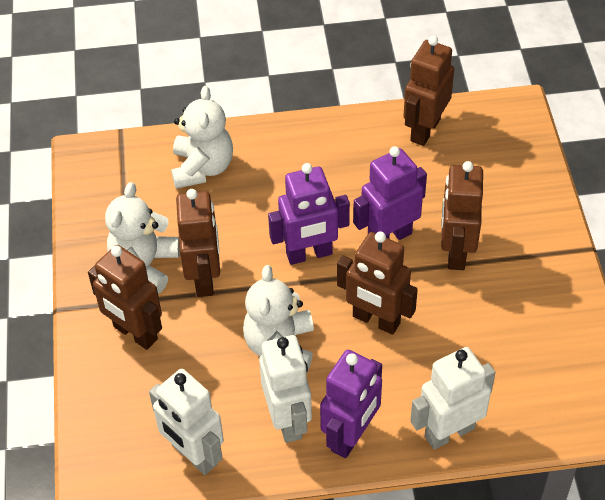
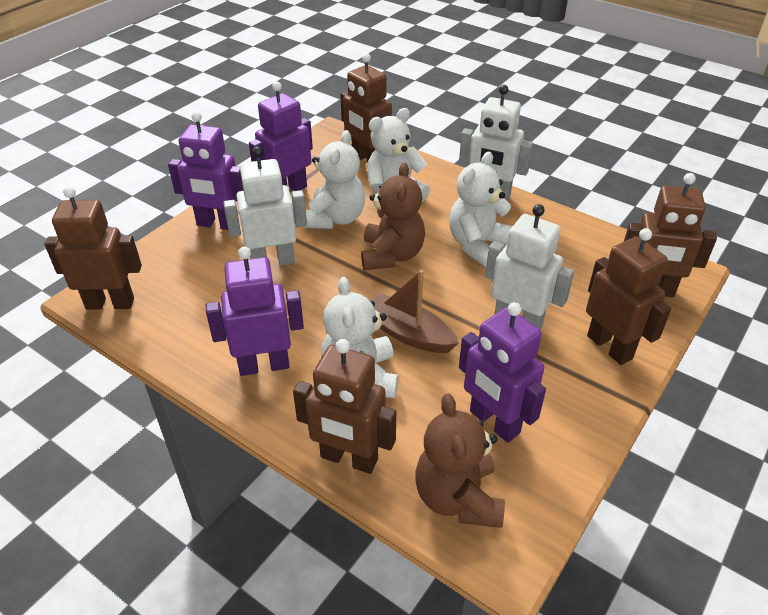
brown boat: none = 0 -> [370,270,459,353] = 1
brown teddy bear: none = 0 -> [361,162,425,270] [415,393,505,528] = 2
purple robot: [268,163,350,265] [320,350,382,458] [353,146,427,240] = 3 -> [168,111,243,230] [206,247,304,376] [249,81,313,191] [459,302,546,443] = 4
white teddy bear: [105,182,180,294] [171,86,233,189] [243,265,314,372] = 3 -> [303,130,365,229] [321,277,398,398] [367,108,430,202] [449,151,513,267] = 4

